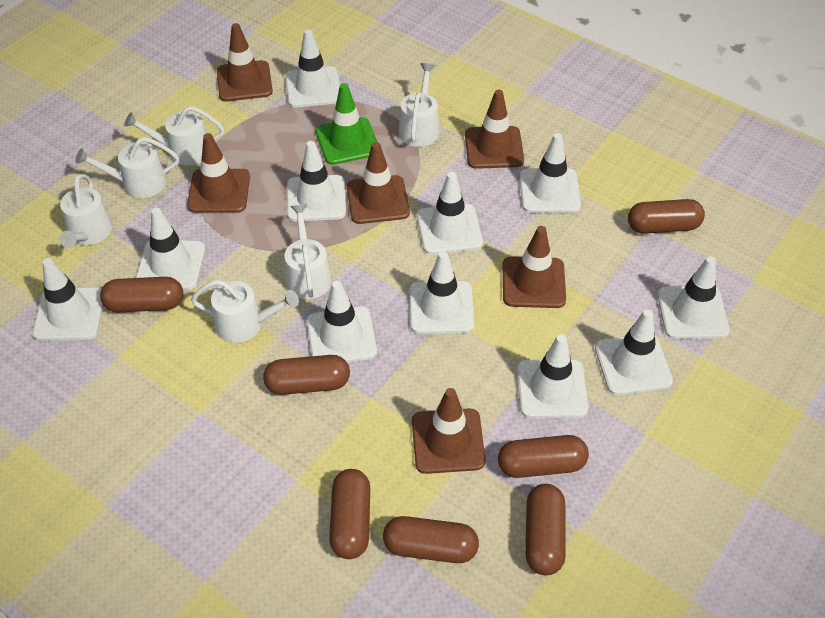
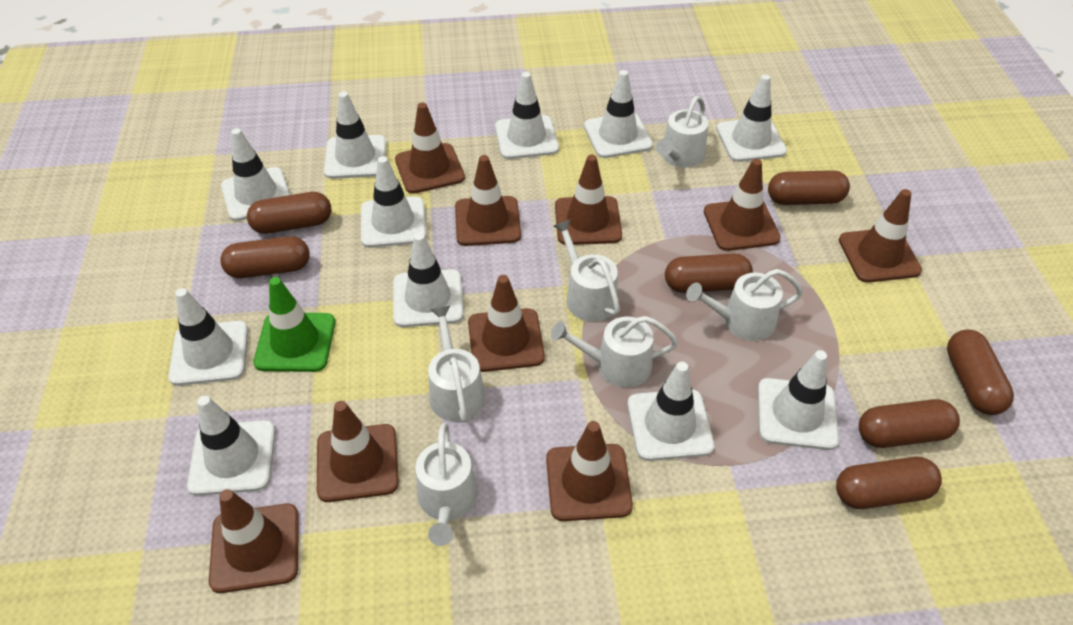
brown traffic cone: [187,133,250,213] [217,23,273,102] [347,142,410,224] [412,388,486,474] [465,90,524,169] [502,226,566,308] = 6 -> [209,489,299,593] [317,401,399,502] [395,103,465,194] [455,155,521,246] [468,275,545,372] [546,421,633,521] [555,155,622,245] [704,159,781,251] [839,189,922,283] = 9

